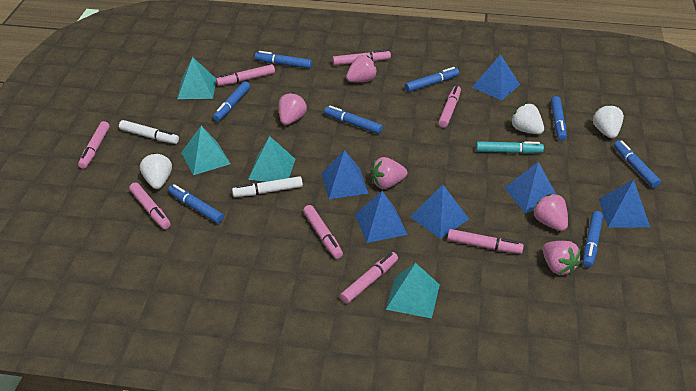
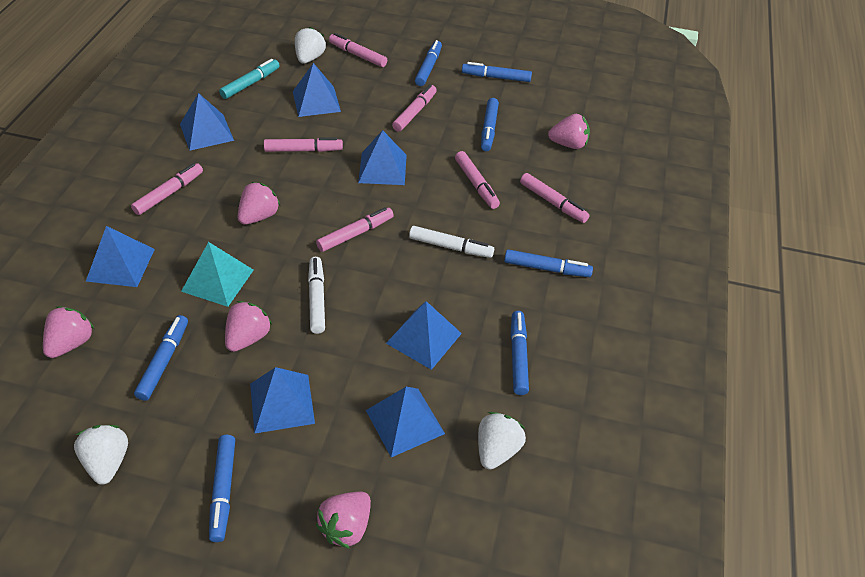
blue marker: [168,184,224,224] [213,81,250,122] [255,51,312,69] [324,105,383,134] [405,67,459,92] [551,96,567,141] [583,211,603,268] [614,140,661,188] = 8 -> [134,315,188,401] [209,435,235,542] [415,40,442,86] [462,62,532,82] [481,98,499,151] [504,249,593,277] [510,311,529,395] = 7
blue pyramid: [321,150,369,199] [355,191,408,243] [410,185,469,239] [472,54,520,100] [504,161,556,213] [599,179,650,228] = 6 -> [86,226,155,287] [180,93,234,151] [250,367,315,434] [293,63,341,117] [358,130,407,185] [366,387,445,457] [386,301,462,370] = 7
pink marker: [78,121,110,169] [129,183,171,229] [216,64,275,86] [303,205,343,259] [332,49,391,65] [340,252,398,304] [438,86,461,128] [447,229,524,254] = 8 -> [131,163,203,215] [264,137,343,152] [316,207,394,252] [329,33,387,67] [392,85,437,132] [455,151,500,209] [520,173,589,223] = 7
turquoise pyramid: [177,57,216,99] [181,126,231,175] [248,136,295,182] [386,263,440,318] = 4 -> [181,242,254,307] = 1

